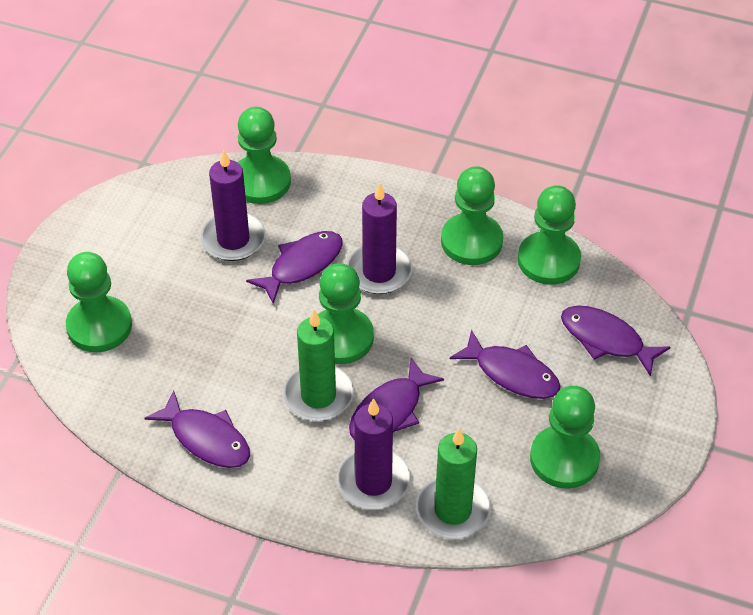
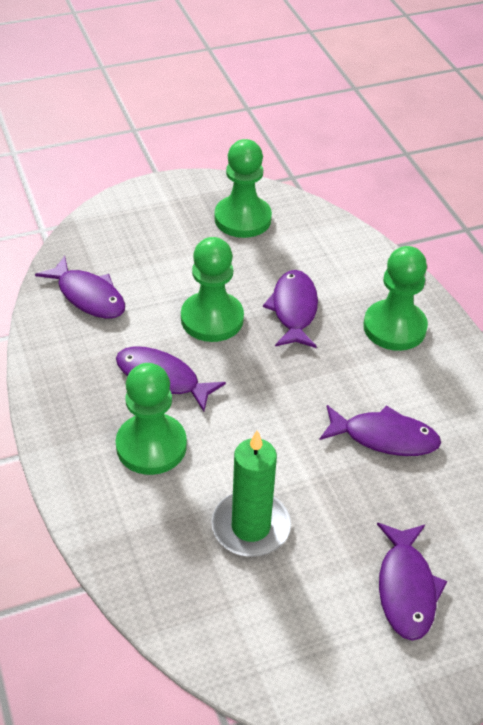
green candle: [283,310,354,421] [416,428,491,539] = 2 -> [211,430,291,557] = 1
green pawn: [66,252,132,352] [237,107,291,204] [318,263,374,364] [441,166,503,265] [518,185,581,285] [530,386,600,489] = 6 -> [116,363,187,475] [181,237,244,342] [214,139,272,238] [363,246,428,351] = 4
purple candle: [200,150,266,261] [337,398,411,510] [346,183,413,294] = 3 -> none = 0

